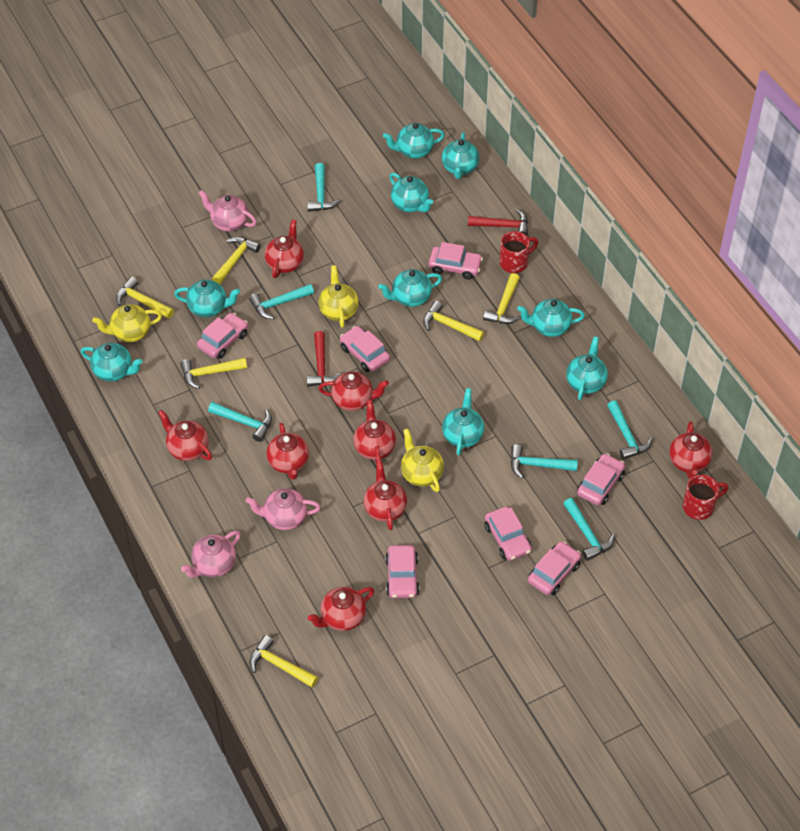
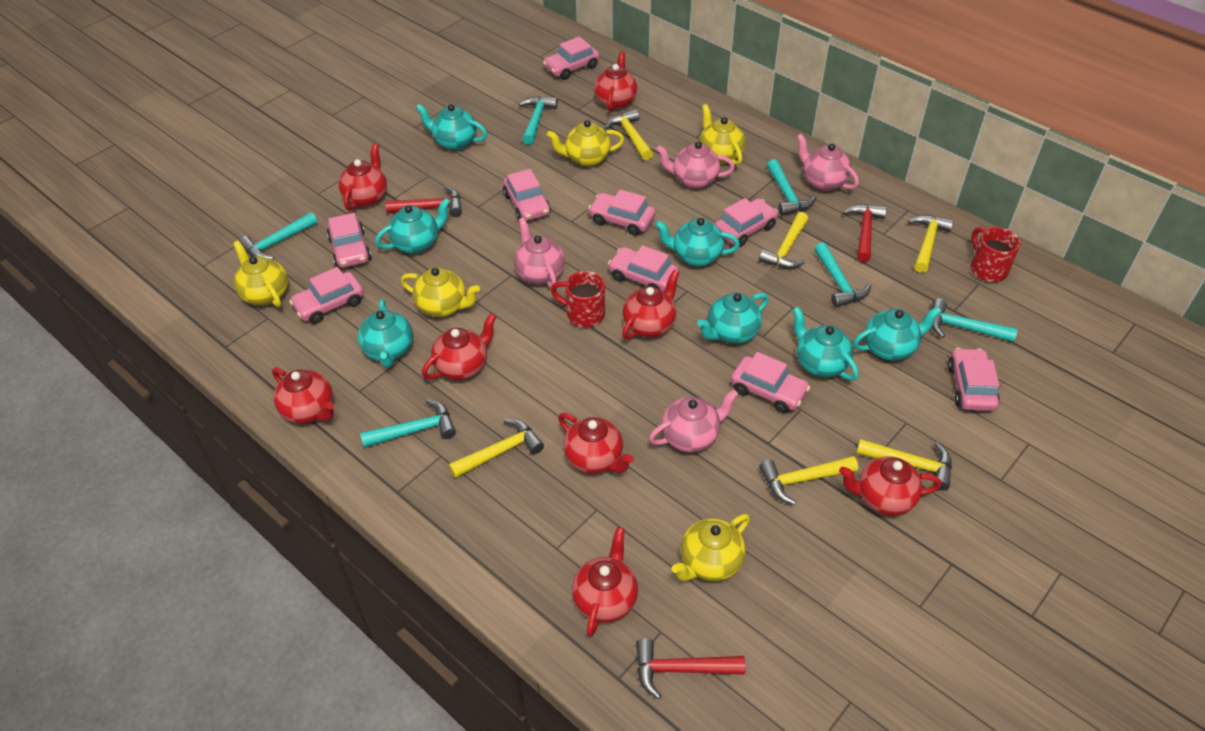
pink car: [197,313,248,359] [340,326,390,372] [385,545,419,598] [429,242,483,280] [484,506,532,561] [528,541,581,595] [577,453,625,505] = 7 -> [289,267,364,324] [327,213,371,268] [503,169,551,221] [543,36,600,80] [588,189,656,236] [608,245,679,291] [714,198,778,247] [731,352,810,413] [948,348,1000,411] = 9
pink teapot: [181,531,241,578] [198,190,257,231] [246,488,321,530] = 3 -> [514,218,565,288] [649,389,739,453] [656,141,735,189] [796,134,859,191] = 4
red hammer: [307,331,342,387] [468,209,528,236] = 2 -> [385,186,462,217] [636,639,745,699] [843,204,887,262] = 3
turquoise teapot: [81,343,142,381] [174,280,240,317] [378,269,442,307] [383,123,444,159] [389,173,433,212] [442,132,479,179] [442,388,484,455] [517,299,585,337] [566,337,608,400] = 9 -> [358,300,413,368] [375,198,451,254] [416,104,487,150] [655,218,740,266] [697,293,769,344] [792,307,859,380] [853,306,942,361] = 7
yellow teapot: [92,304,162,342] [319,265,359,328] [401,428,444,492] = 3 -> [233,240,288,307] [401,267,480,317] [547,120,624,167] [672,514,750,581] [699,104,745,165] = 5

